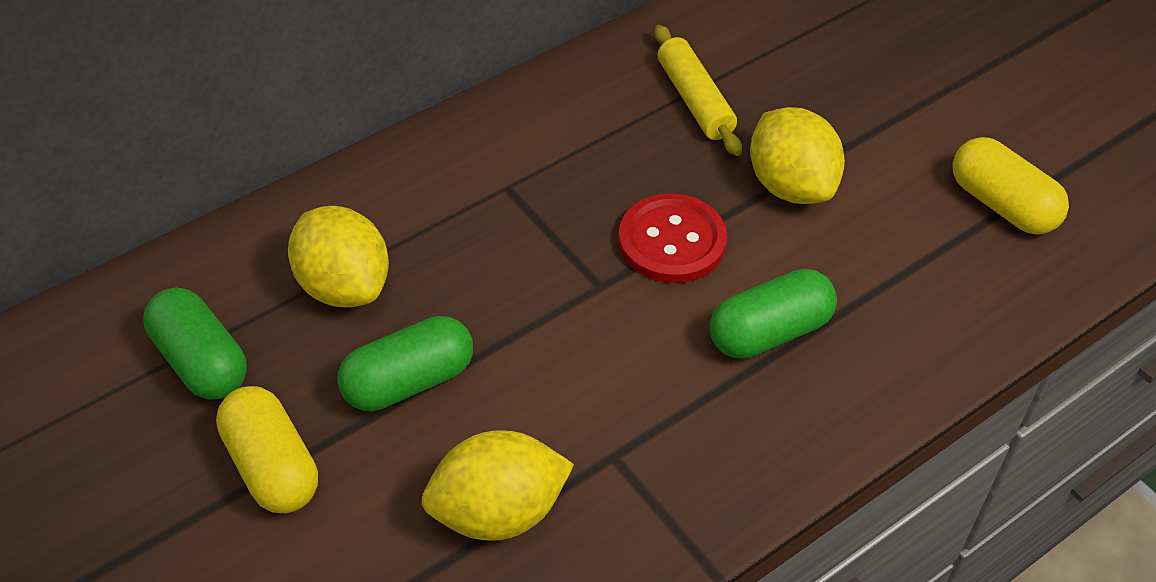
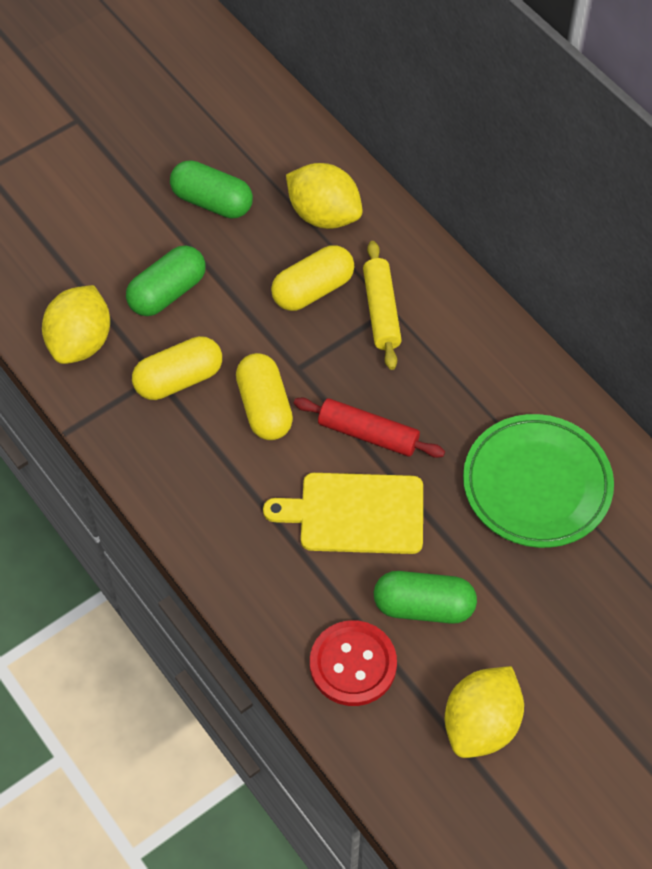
green plate: none = 0 -> [463,414,614,548] = 1
red rolling pin: none = 0 -> [294,397,445,458] = 1
yellow capsule: [216,386,318,513] [953,137,1069,235] = 2 -> [132,336,222,400] [236,353,293,440] [271,245,355,311] = 3
yellow cutting board: none = 0 -> [263,473,423,554] = 1

